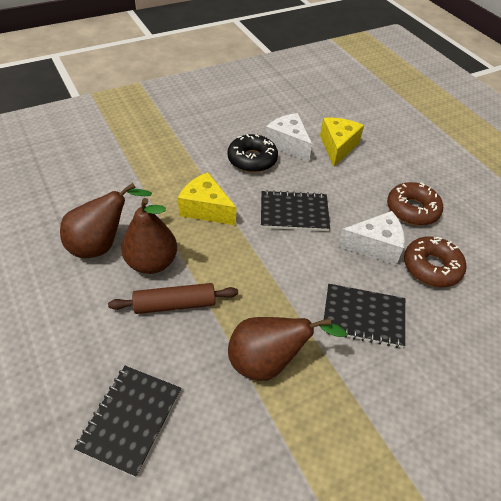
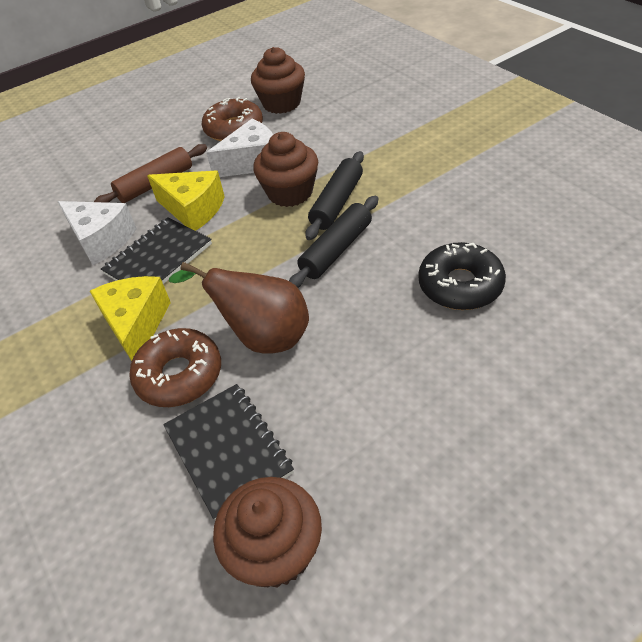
black notebook: [74,366,181,477] [261,190,330,231] [322,284,405,348] = 3 -> [101,217,212,284] [163,384,294,520] = 2
black rolling pin: none = 0 -> [289,196,378,288] [305,151,364,240] = 2
brown cupcake: none = 0 -> [213,477,322,587] [251,47,305,114] [253,132,318,207] = 3
brown pear: [60,183,152,258] [121,198,177,274] [228,317,347,381] = 3 -> [169,262,309,354] = 1

